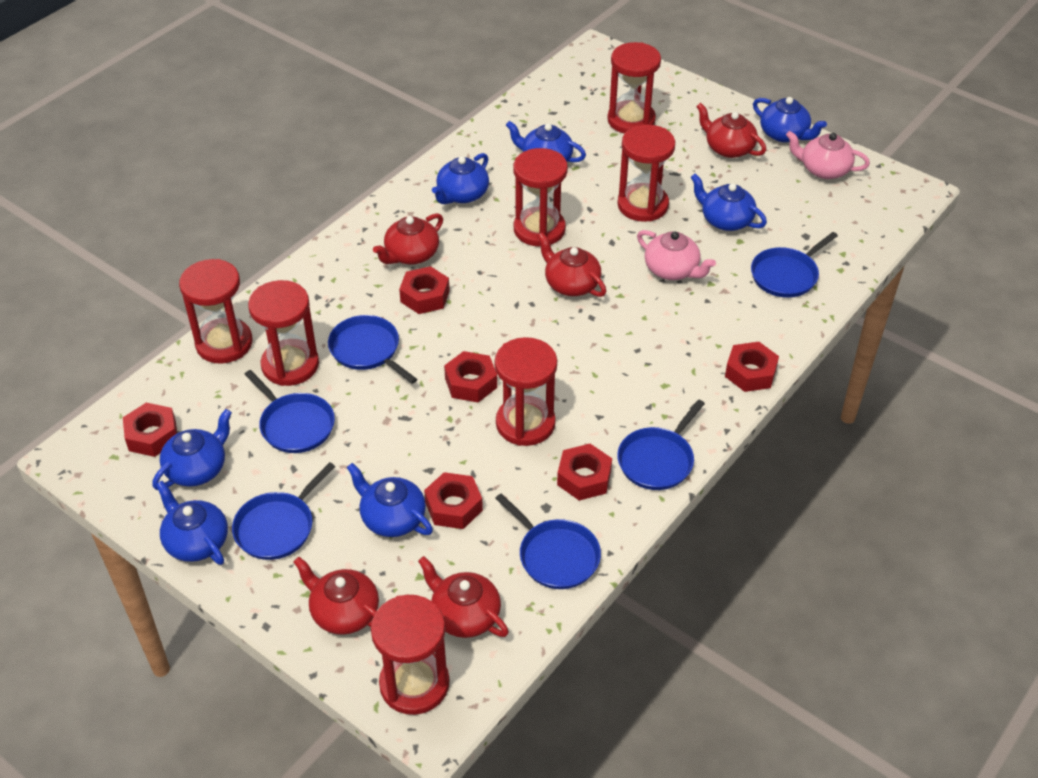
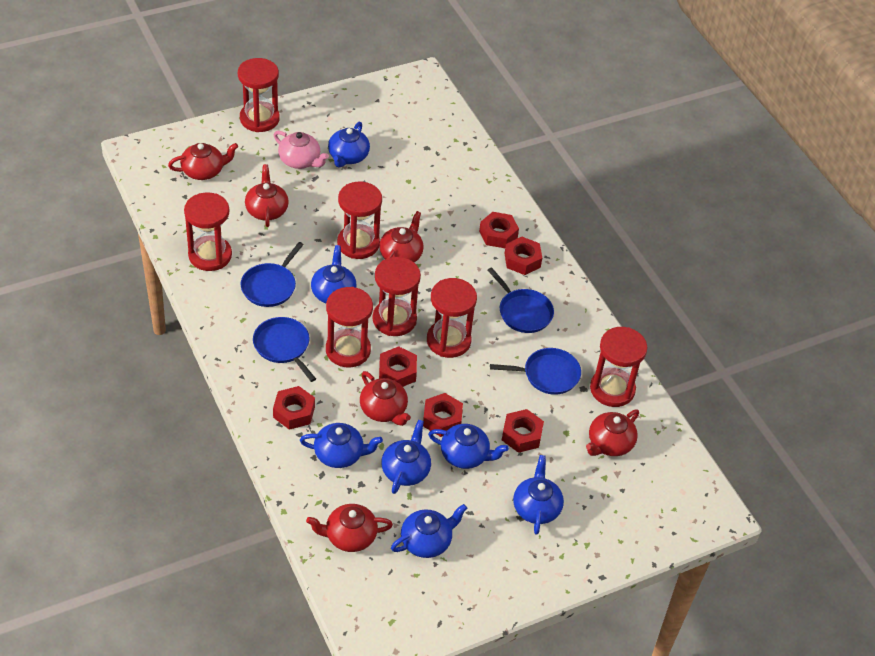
blue pan: [232,462,335,560] [244,370,335,453] [328,315,417,384] [495,494,601,589] [617,399,705,490] [751,232,838,298] = 6 -> [241,242,304,307] [253,317,316,382] [488,267,554,333] [490,348,581,395] = 4
pink teapot: [637,230,716,280] [786,131,870,179] = 2 -> [274,131,329,169] = 1
red teapot: [293,557,379,635] [373,213,443,264] [418,556,509,638] [537,232,606,297] [696,103,766,158] = 5 -> [168,143,238,180] [245,164,289,227] [306,504,393,552] [360,371,411,426] [379,211,424,262] [586,410,639,456] = 6

